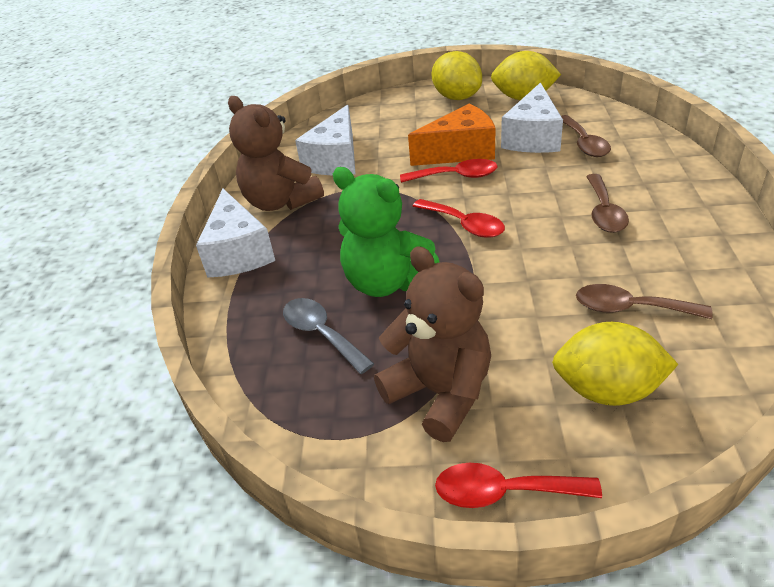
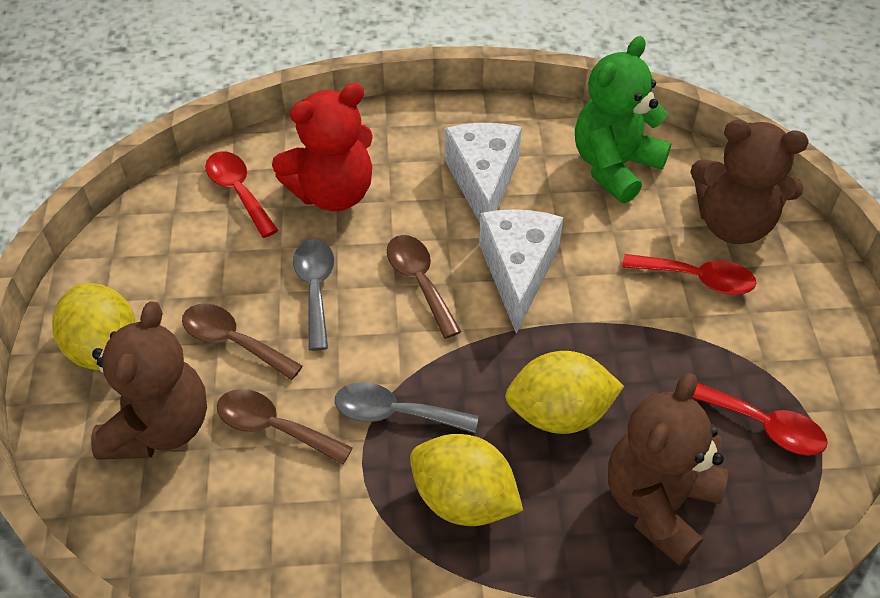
brown teddy bear: [228,96,324,211] [374,246,491,442] = 2 -> [91,301,207,460] [608,373,728,566] [690,120,809,244] = 3
grey spoon: [283,298,374,374] = 1 -> [293,239,334,351] [335,382,479,433] = 2
orange cheese: [408,103,495,166] = 1 -> none = 0
red teddy bear: none = 0 -> [272,83,373,211] = 1
white cheese: [196,189,275,278] [295,105,356,175] [501,82,563,153] = 3 -> [445,123,522,223] [479,209,563,334] = 2

